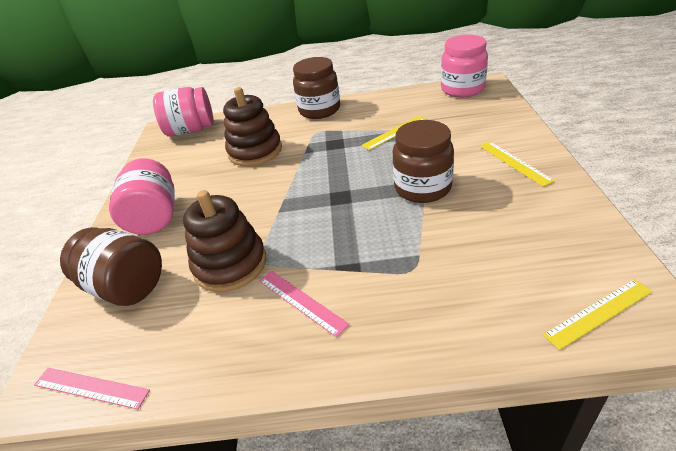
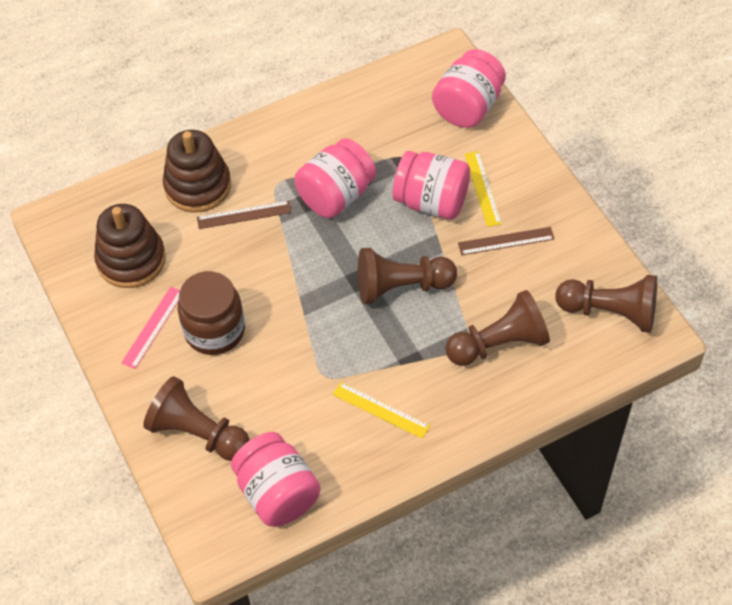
brown jar: [60,227,162,306] [293,57,340,119] [393,120,454,203] = 3 -> [178,271,245,355] = 1
brown pawn: none = 0 -> [143,376,250,461] [358,248,457,304] [445,290,550,366] [555,275,657,333] = 4
brown ruler: none = 0 -> [197,201,292,229] [458,227,554,255] = 2
pink jar: [109,159,175,235] [153,87,214,137] [441,35,488,97] = 3 -> [231,432,321,527] [295,138,376,218] [393,151,470,219] [432,49,506,128] = 4
pink ruler: [34,368,150,409] [259,271,350,337] = 2 -> [121,287,180,369] = 1
yellow ruler: [361,116,426,150] [480,142,555,187] [543,279,653,350] = 3 -> [333,382,430,439] [465,151,502,227] = 2

